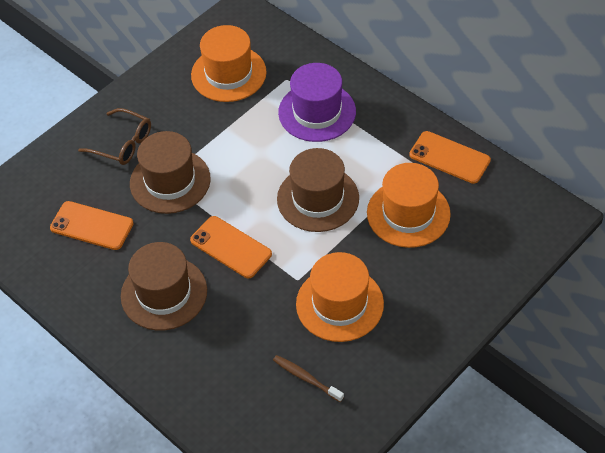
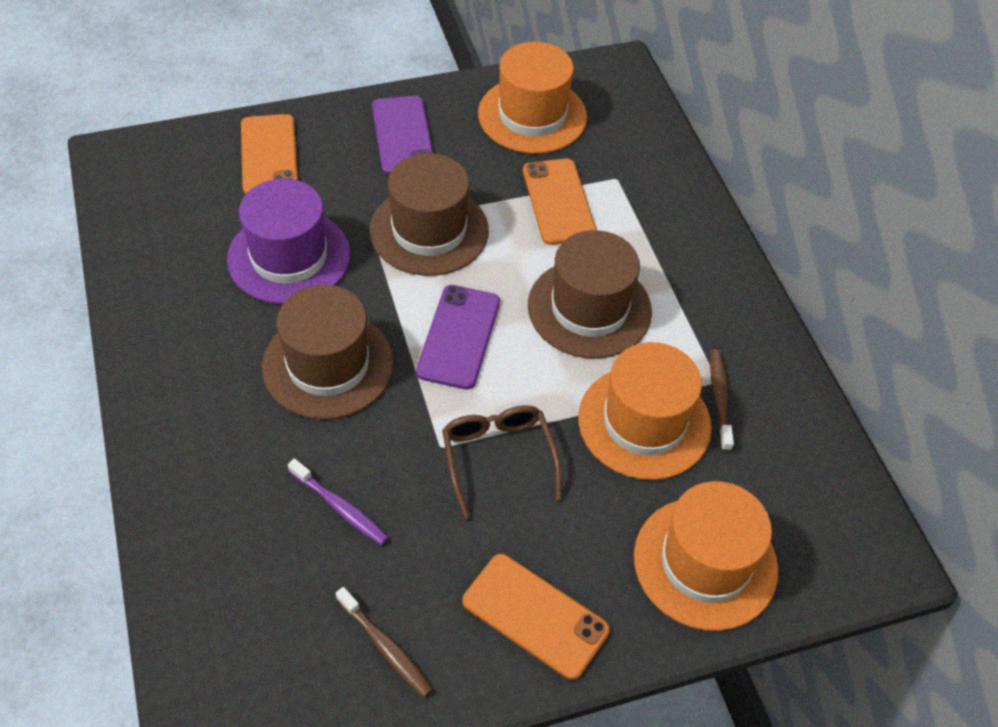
brown toothbrush: [273,355,344,402] = 1 -> [336,587,433,697] [710,350,734,452] = 2
purple phone: none = 0 -> [372,96,433,175] [416,285,500,389] = 2
purple toothbrush: none = 0 -> [288,459,388,545] = 1

